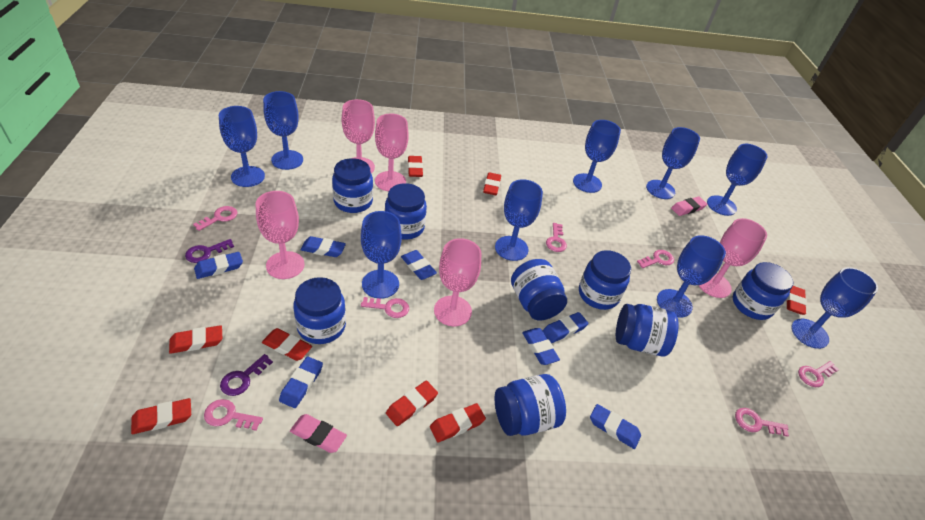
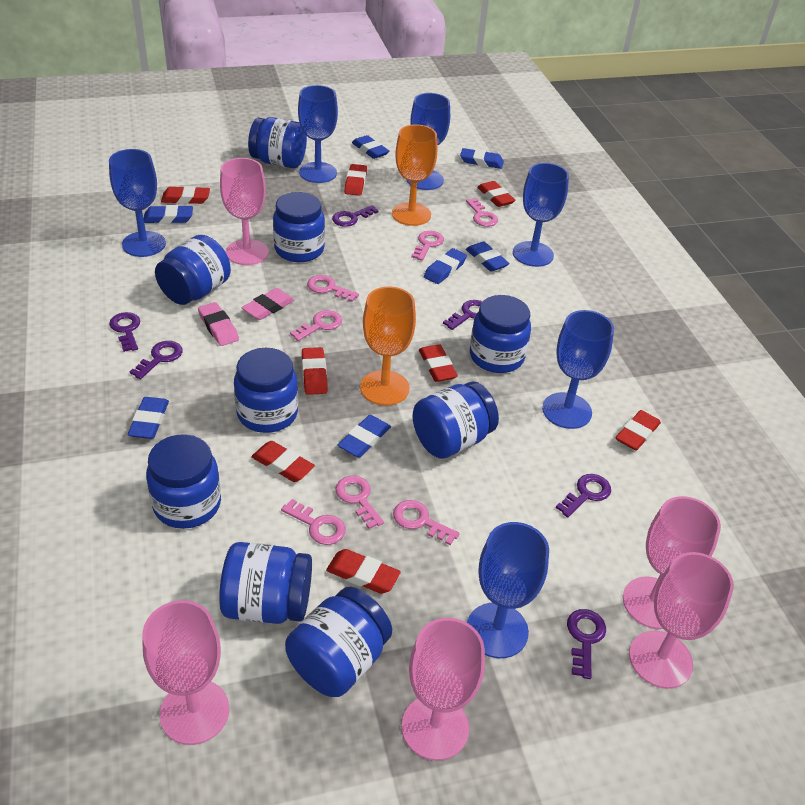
blue goblet: [219,106,265,187] [263,91,303,170] [361,211,402,299] [495,179,543,261] [573,120,621,193] [646,127,700,199] [657,235,726,318] [707,144,768,216] [791,267,878,349] = 9 -> [109,149,166,257] [298,85,338,183] [407,93,450,190] [467,522,549,658] [513,163,569,267] [542,310,614,429] = 6
blue jar: [293,277,346,344] [332,158,373,213] [385,183,427,240] [495,374,566,436] [511,259,567,320] [579,250,631,310] [616,304,679,357] [733,262,793,320] = 8 -> [146,434,221,529] [155,235,231,305] [219,542,312,624] [234,348,298,433] [248,117,307,168] [273,192,325,262] [285,587,392,697] [413,381,499,459] [470,295,531,373] = 9
orange goblet: none = 0 -> [360,287,416,406] [392,124,438,226] = 2
purple key: [185,239,234,263] [220,354,273,396] = 2 -> [109,312,140,352] [130,341,183,379] [332,205,379,227] [443,300,482,330] [556,474,611,517] [567,609,606,679] = 6

